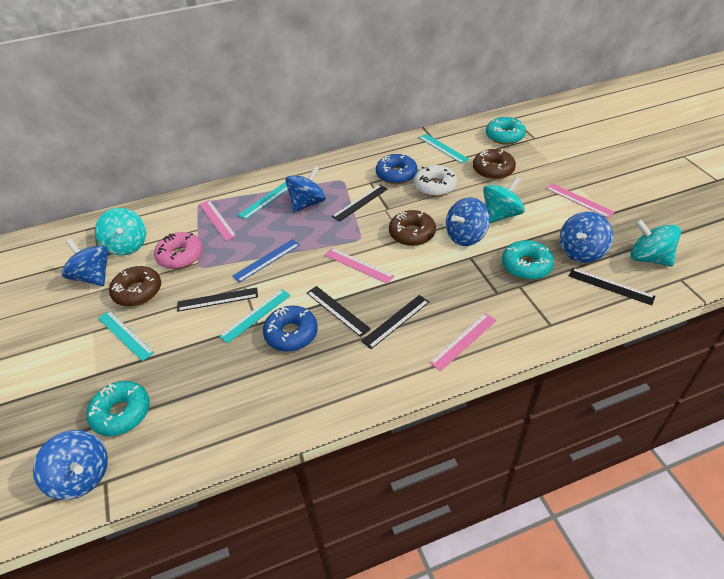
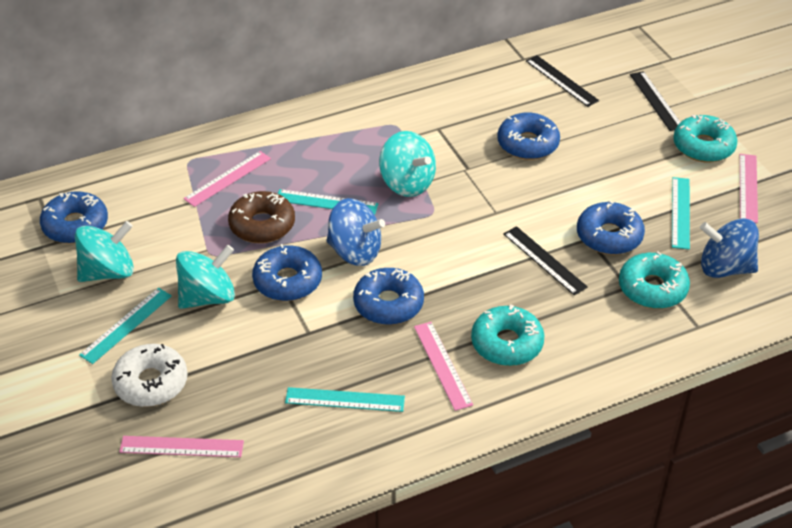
black ruler: [177,287,258,312] [307,286,371,337] [332,185,388,222] [361,295,429,349] [569,268,656,305] = 5 -> [503,226,588,295] [526,55,599,107] [630,71,680,131] = 3
blue donut: [263,306,318,352] [376,153,417,184] = 2 -> [40,191,108,244] [252,244,322,301] [353,268,424,325] [497,113,560,160] [577,200,645,255] = 5
blue ruler: [232,239,300,283] = 1 -> none = 0
blue spinning top: [33,430,108,500] [62,239,109,286] [285,166,326,212] [446,197,490,246] [560,212,613,263] = 5 -> [326,198,385,266] [700,218,759,278] = 2
brown donut: [109,266,161,306] [389,210,436,246] [473,149,516,179] = 3 -> [228,191,295,243] = 1
pink donut: [154,232,203,269] = 1 -> none = 0

